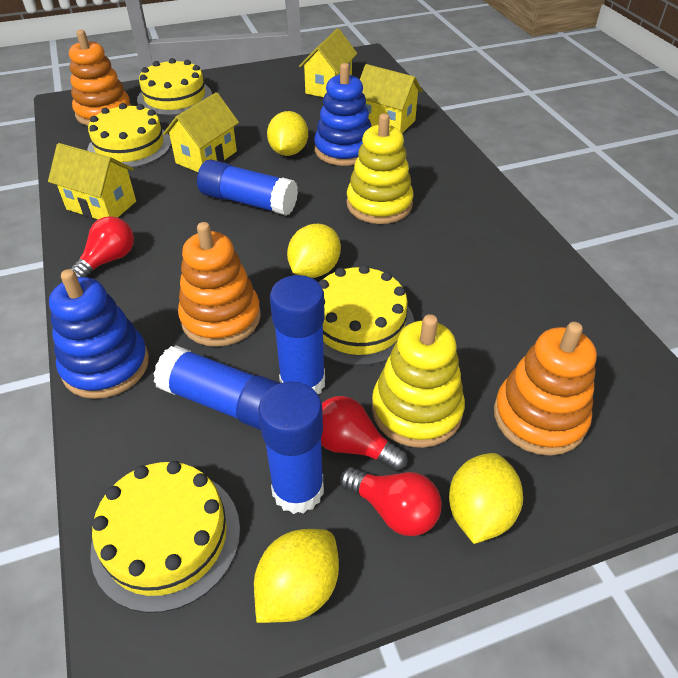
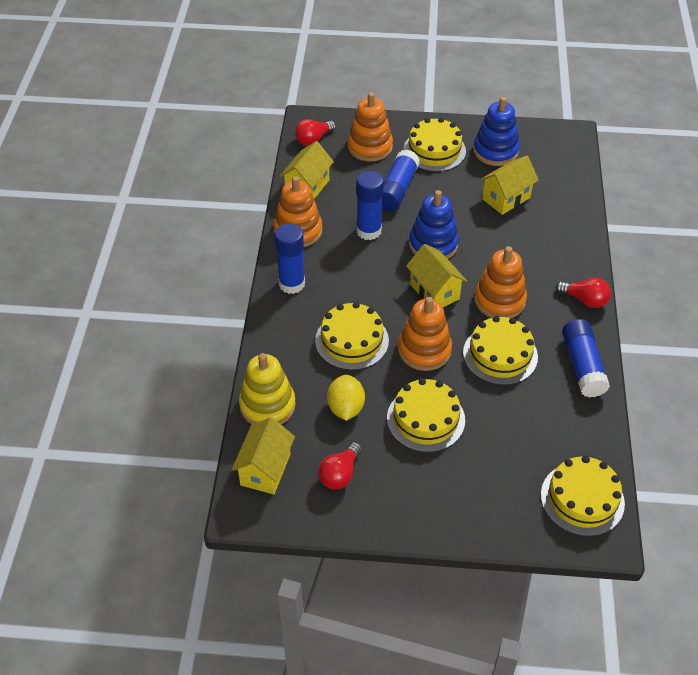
orange stacking toy: [69,30,131,126] [178,222,261,347] [494,322,597,456] = 3 -> [274,176,322,247] [348,92,393,162] [398,297,452,371] [474,246,527,318] = 4
yellow cake: [87,103,171,168] [90,461,240,613] [137,58,212,116] [319,265,414,366] = 4 -> [315,302,389,370] [387,378,465,452] [403,118,466,172] [463,316,538,385] [541,456,625,536] = 5
yellow lemon: [254,529,339,623] [267,111,308,156] [287,224,341,278] [449,453,523,544] = 4 -> [327,375,365,421] = 1
yellow stacking toy: [347,113,414,224] [372,314,465,448] = 2 -> [239,353,296,425] = 1

